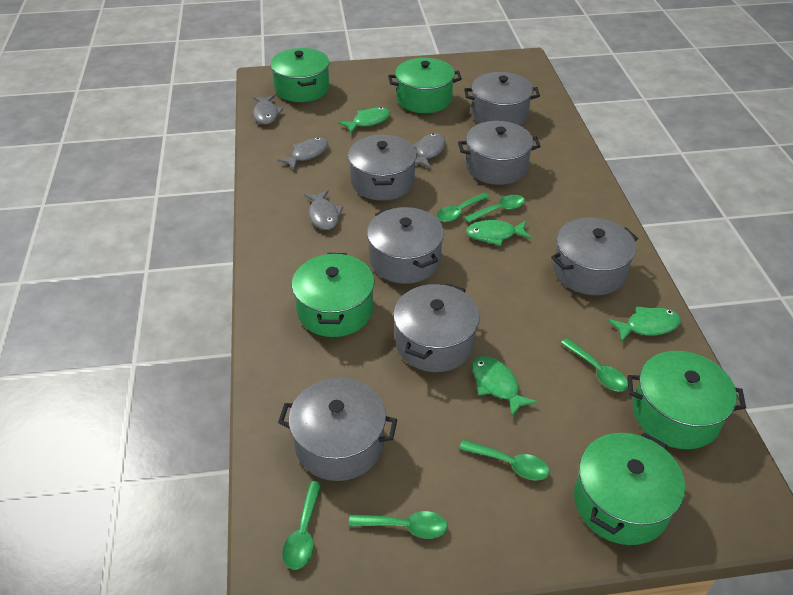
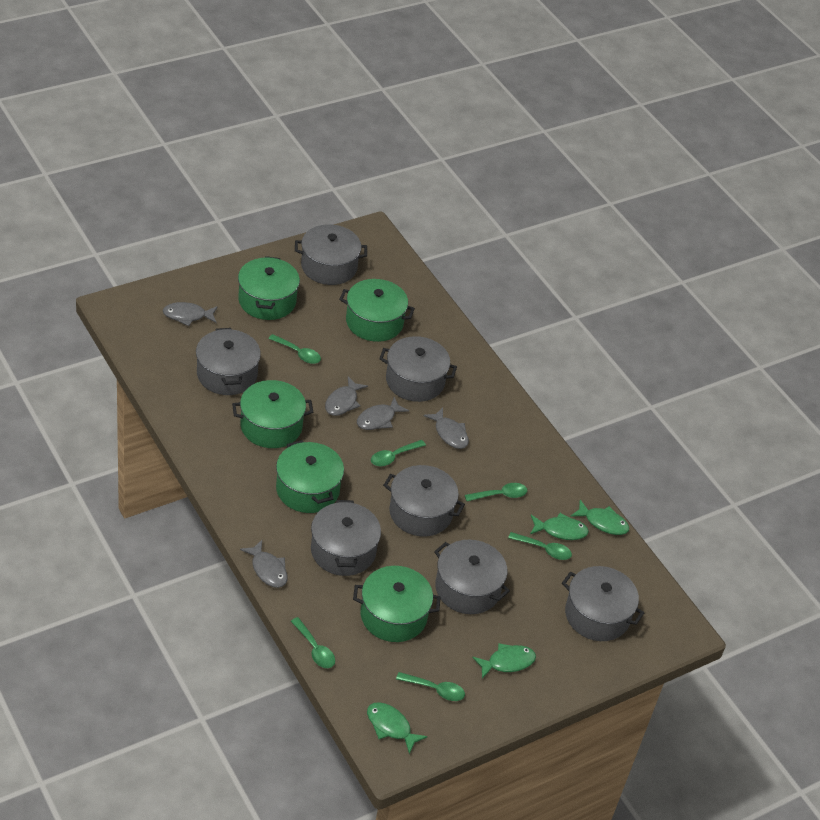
grey fish: [253,95,283,125] [277,138,328,170] [304,190,343,230] [412,133,446,169] = 4 -> [163,302,218,326] [240,540,288,588] [325,377,368,416] [357,397,409,430] [424,408,469,449] = 5

